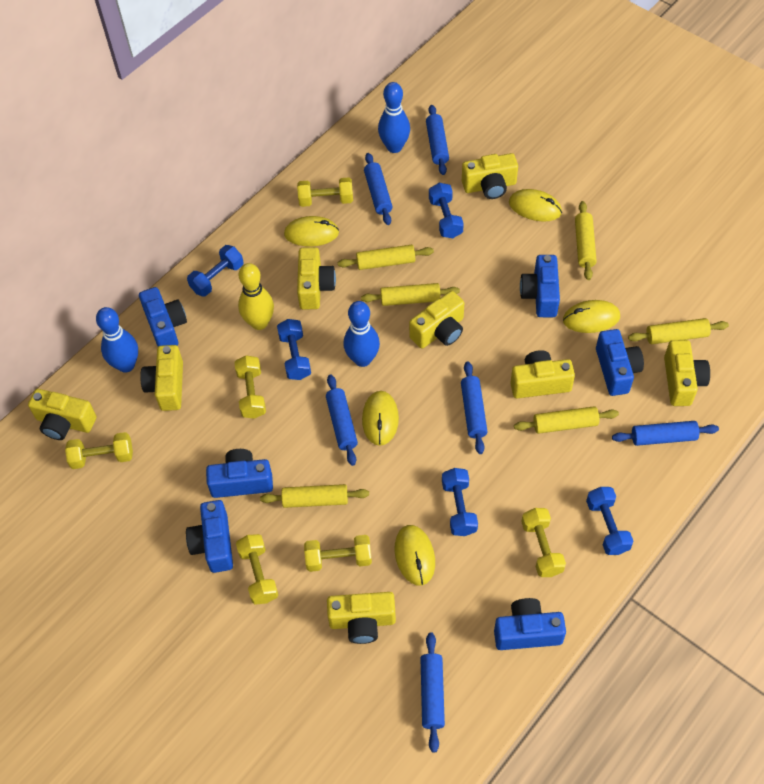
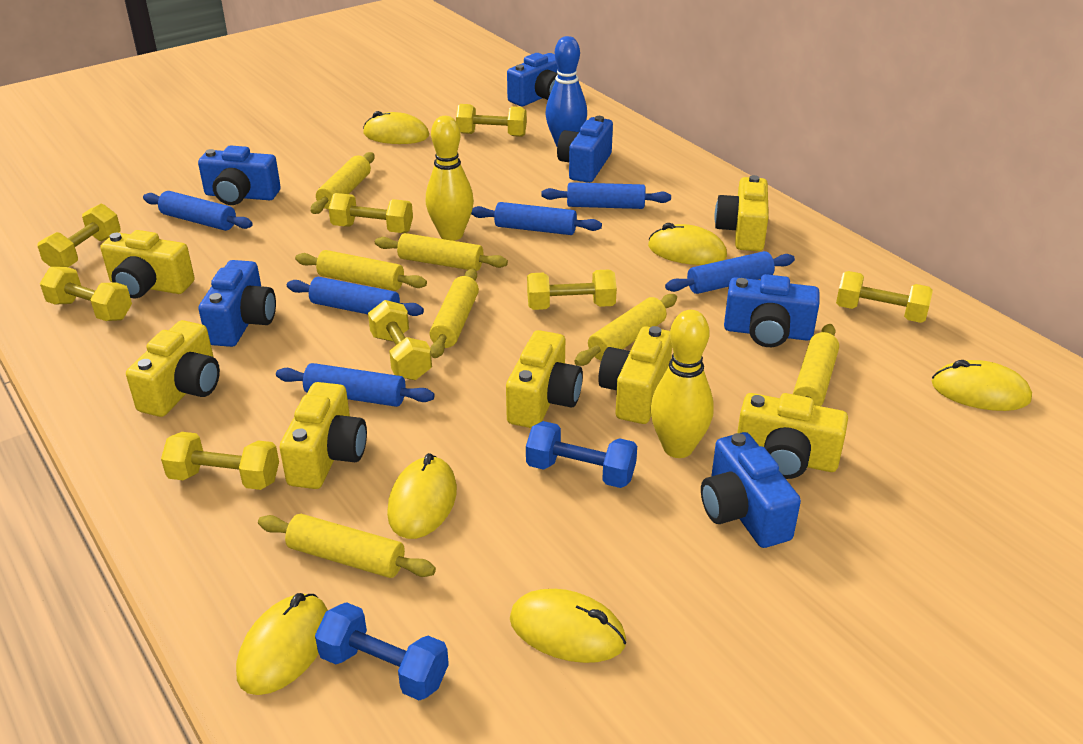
blue bowling pin: [96,307,138,373] [343,301,380,367] [378,82,410,153] = 3 -> [546,36,587,146] = 1
blue dumbbell: [187,245,243,296] [277,319,311,380] [429,183,464,238] [442,468,478,536] [586,487,633,555] = 5 -> [315,602,449,700] [526,421,637,488] = 2
yellow bowling pin: [238,263,274,330] = 1 -> [426,116,474,241] [650,310,714,458] = 2
yellow camera: [28,389,97,440] [140,345,183,411] [297,247,336,309] [327,592,396,644] [409,291,464,349] [462,153,518,199] [510,350,575,398] [664,340,710,406] = 8 -> [100,230,195,298] [126,320,220,417] [279,382,367,489] [506,330,583,428] [598,326,672,424] [715,175,769,251] [737,393,848,479] = 7
yellow dumbbell: [65,432,133,469] [234,355,266,419] [236,534,278,605] [297,178,353,207] [304,535,372,572] [521,508,566,577] = 6 -> [38,204,121,267] [40,267,132,321] [161,432,279,490] [328,193,413,233] [368,300,432,380] [456,104,527,137] [527,269,617,310] [836,271,933,323] = 8
yellow mouse: [284,216,339,247] [362,391,399,446] [395,525,435,585] [509,189,562,222] [563,300,620,333] = 5 -> [236,593,328,695] [363,111,429,144] [387,453,457,539] [510,589,626,663] [648,223,727,265] [932,360,1032,411] = 6
yellow rolling pin: [260,484,369,508] [338,245,434,270] [361,283,460,306] [514,406,619,434] [575,201,597,280] [628,318,729,344] = 6 -> [258,514,436,578] [295,250,427,291] [311,152,374,214] [375,233,508,271] [429,269,479,358] [574,294,677,366] [793,324,839,406] = 7

